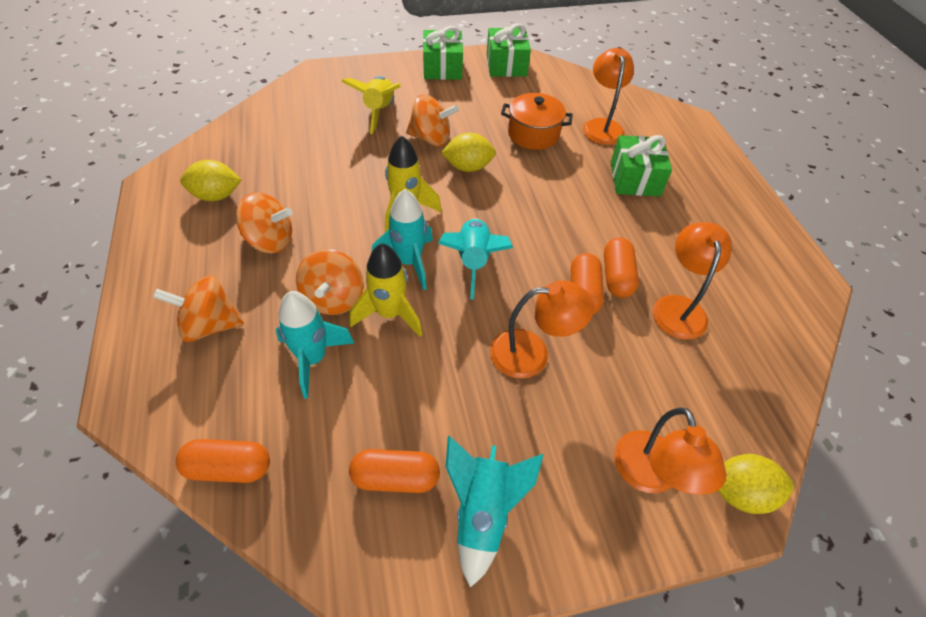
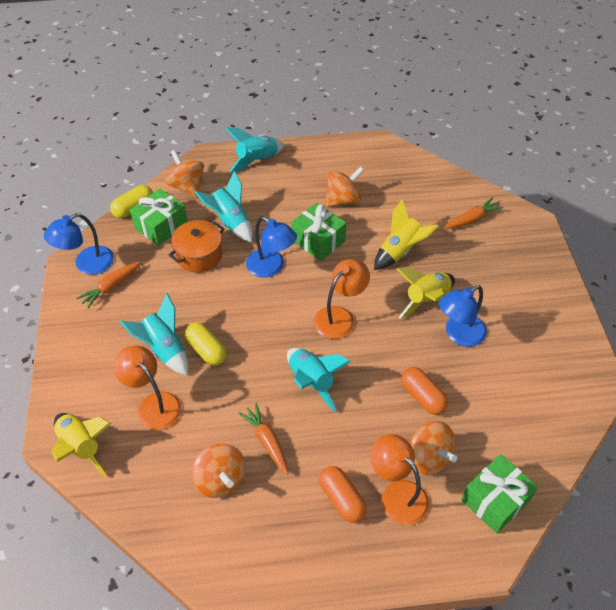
blue lamp: none = 0 -> [44,213,114,275] [246,216,297,278] [439,285,487,347] = 3
orange capsule: [176,439,270,483] [349,449,440,493] [571,253,604,314] [604,238,639,298] = 4 -> [319,466,367,523] [401,367,448,415] = 2
orange carrot: none = 0 -> [76,261,141,308] [238,403,289,475] [444,197,504,229] = 3
orange lamp: [490,281,594,379] [583,48,634,145] [614,407,726,495] [653,222,732,340] = 4 -> [113,345,182,430] [314,259,370,339] [371,434,429,525] = 3
yellow capsule: none = 0 -> [110,185,153,219] [184,322,227,366] = 2
yellow lemon: [180,160,241,201] [441,133,496,172] [718,454,794,514] = 3 -> none = 0

